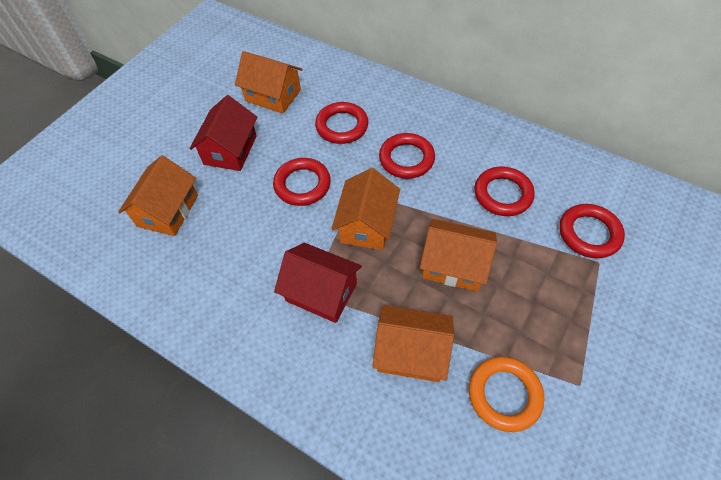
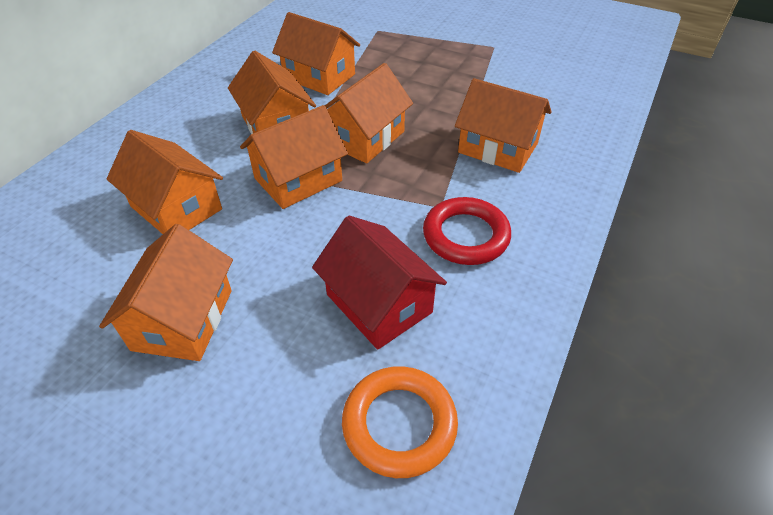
orange house: [118,155,198,236] [235,51,303,113] [331,168,400,250] [372,305,454,382] [420,219,497,292] = 5 -> [99,224,233,361] [107,130,223,234] [228,51,316,134] [240,105,348,209] [272,12,360,95] [325,63,413,163] [455,78,551,173] = 7
red house: [189,95,257,171] [274,243,362,323] = 2 -> [312,215,447,350] = 1
red ring: [273,158,331,206] [315,102,369,144] [379,133,435,179] [474,167,535,216] [559,204,625,258] = 5 -> [423,197,511,265] = 1

